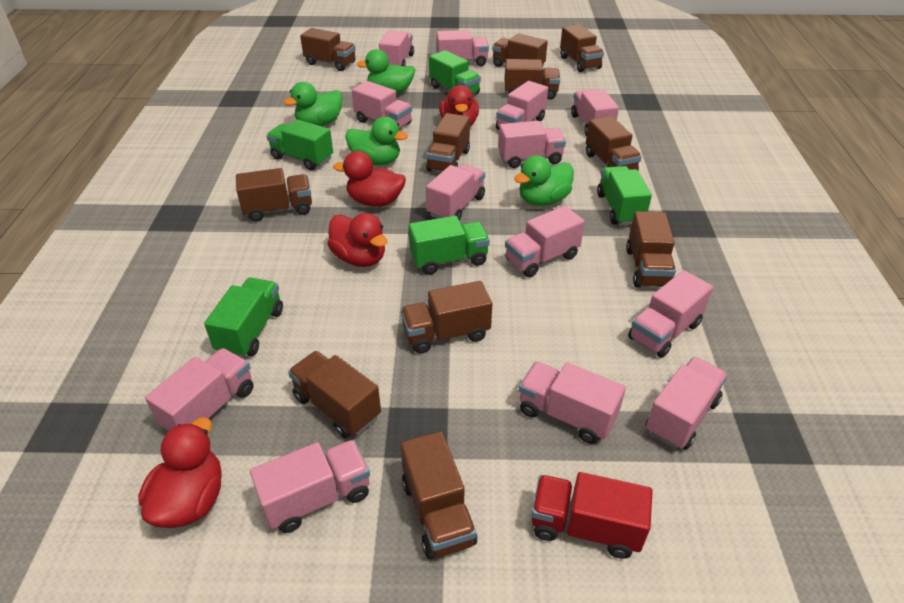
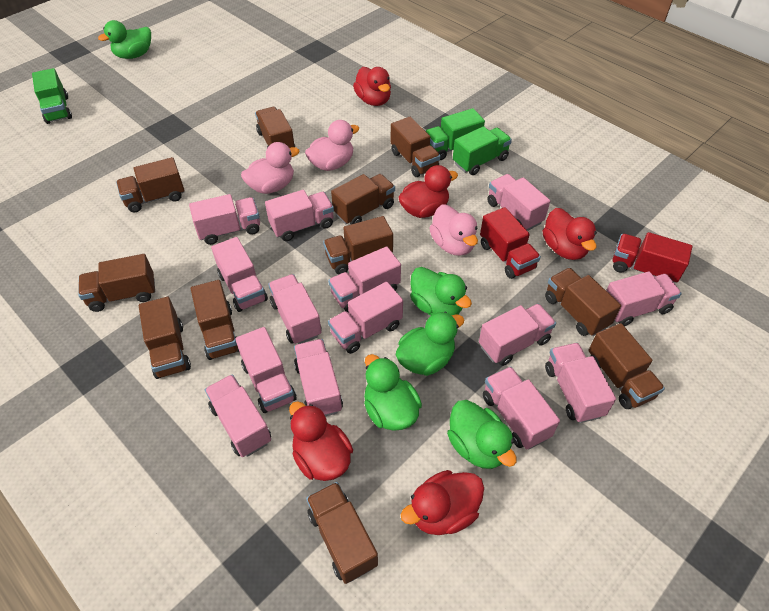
green duck: [284,82,343,126] [345,116,408,166] [357,49,416,94] [514,155,574,206] = 4 -> [98,20,151,59] [364,354,422,431] [396,312,464,376] [410,267,472,316] [447,400,517,469] = 5
green truck: [204,278,283,358] [266,119,333,170] [408,216,490,275] [429,50,481,94] [597,166,652,225] = 5 -> [32,68,72,124] [426,108,485,160] [453,126,512,175] = 3
pink duck: none = 0 -> [241,142,300,194] [305,120,359,171] [430,204,478,256] = 3
pink truck: [145,348,254,432] [250,440,370,533] [352,81,412,129] [379,30,414,66] [426,164,485,221] [437,30,489,66] [496,81,548,130] [498,121,566,168] [505,206,585,278] [519,362,626,444] [571,89,619,136] [628,270,713,358] [646,357,728,450] = 13 -> [189,194,260,245] [205,374,271,457] [211,237,268,312] [235,327,297,413] [265,190,334,241] [268,274,322,344] [294,339,343,417] [328,246,401,313] [328,282,403,354] [479,304,556,366] [483,366,560,450] [487,174,550,231] [545,343,616,423] [606,272,682,326] = 14
red duck: [138,417,222,528] [327,213,387,267] [333,151,406,207] [439,85,479,126] = 4 -> [289,401,353,481] [353,67,391,106] [398,165,458,218] [401,470,484,535] [543,208,597,260] = 5
red truck: [531,472,653,559] = 1 -> [480,207,541,279] [613,232,692,283] = 2

